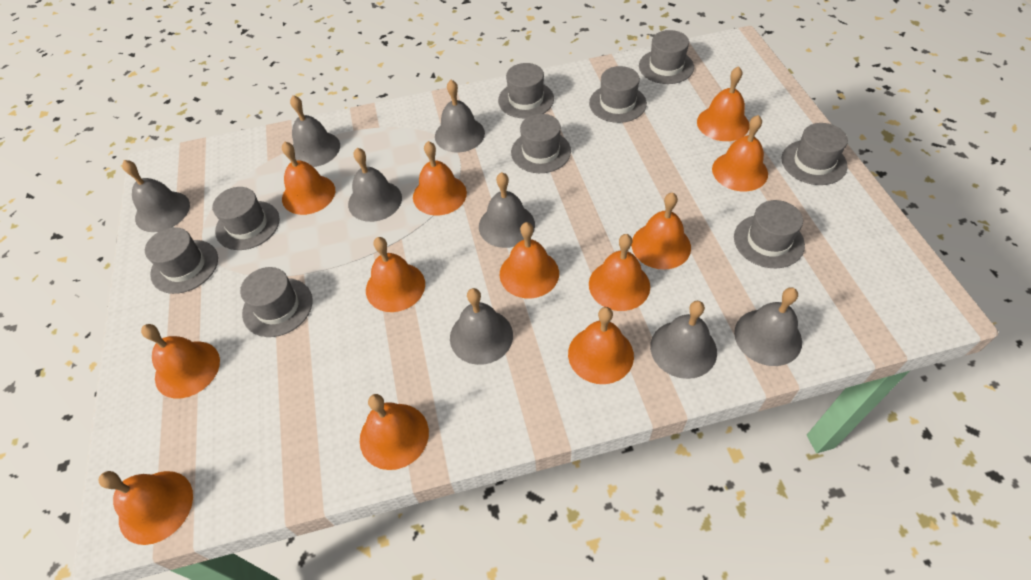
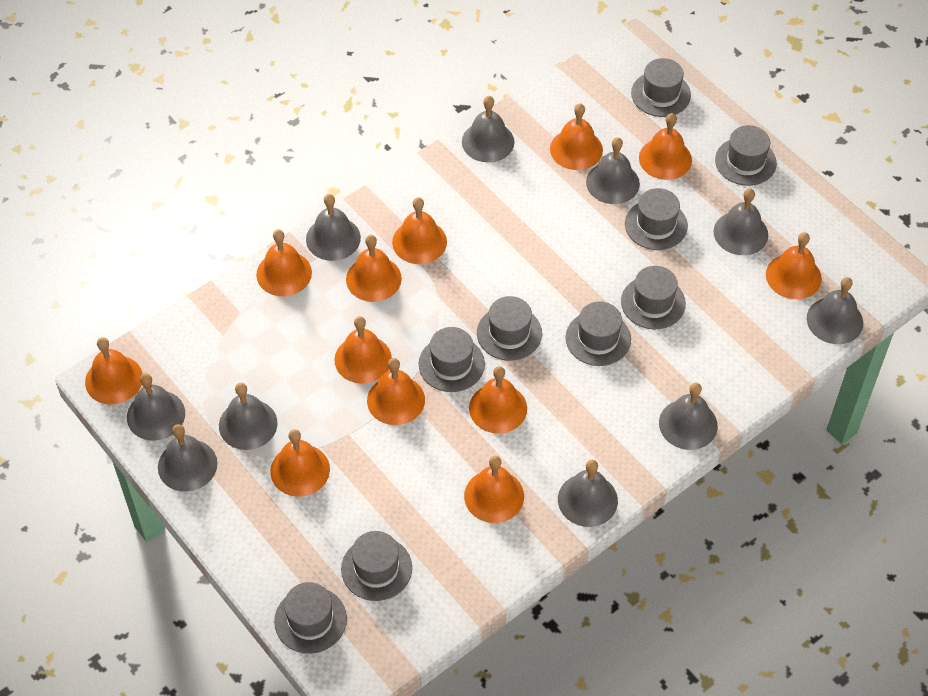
grey bell: [122,160,190,232] [290,95,340,167] [348,148,402,222] [435,80,485,152] [450,288,513,365] [479,172,535,248] [650,301,717,379] [734,287,802,366] = 8 -> [127,373,185,441] [158,424,218,492] [219,383,278,450] [306,194,361,261] [462,96,514,163] [558,460,618,527] [586,137,640,204] [659,383,718,450] [713,188,768,255] [807,277,863,344] = 10

